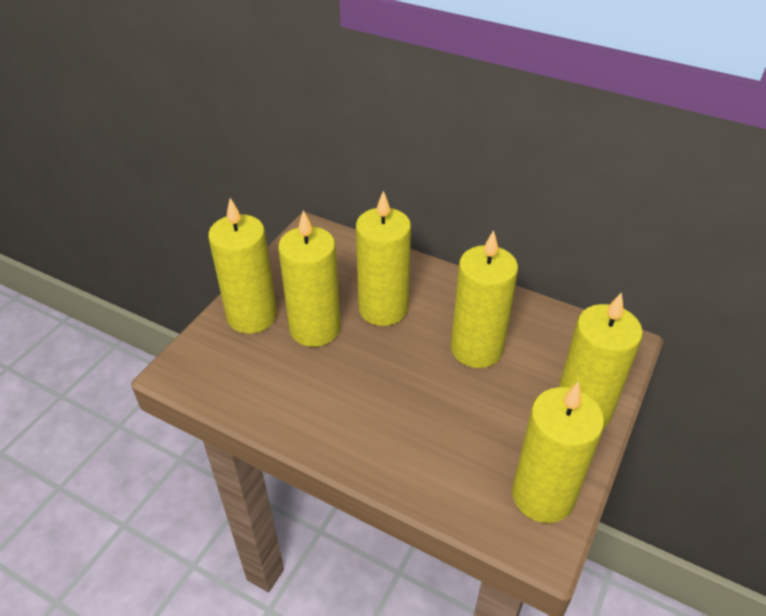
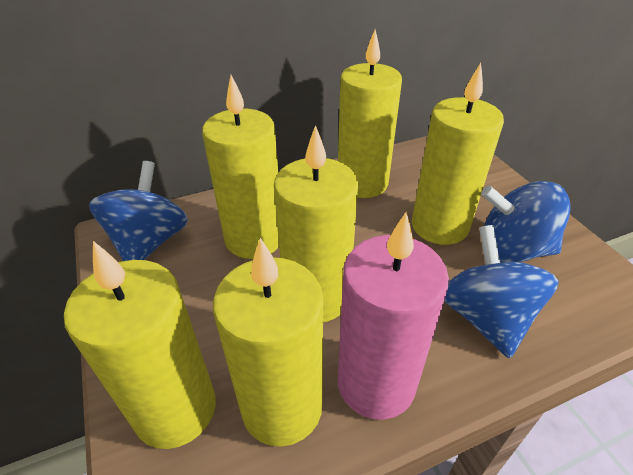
blue spinning top: none = 0 -> [89,161,188,261] [444,225,559,358] [481,181,571,263] = 3
pink candle: none = 0 -> [338,212,449,420] = 1

